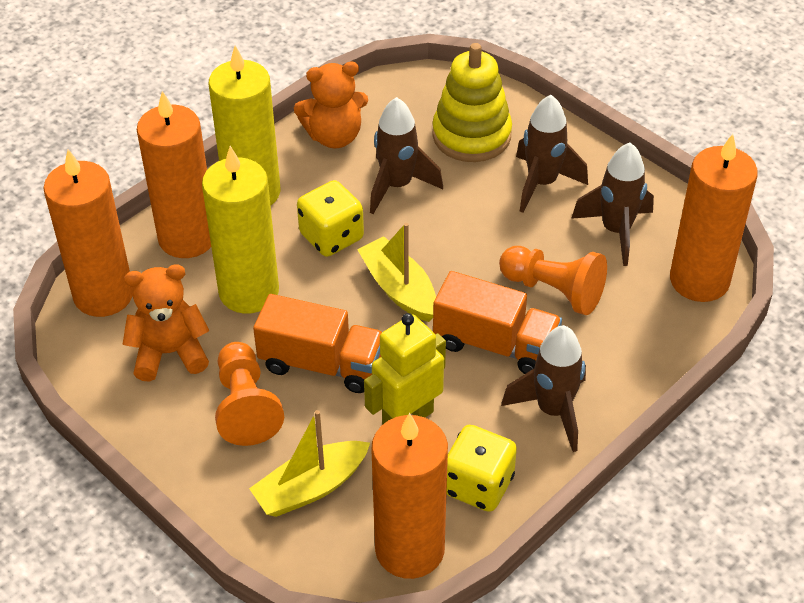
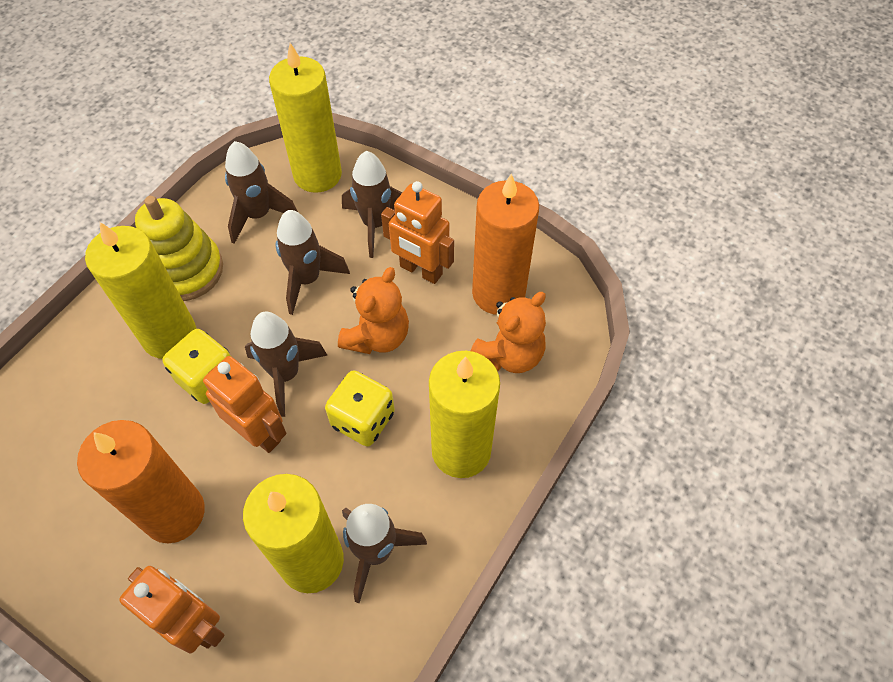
brown rocket: [370,97,443,214] [501,325,586,452] [516,95,588,213] [571,142,654,266] = 4 -> [225,141,298,244] [245,312,327,417] [276,210,350,315] [342,151,402,258] [342,504,427,604] = 5
orange candle: [43,149,133,317] [137,91,211,258] [371,413,448,579] [670,134,758,302] = 4 -> [77,420,205,543] [472,173,539,315] = 2
orange pawn: [215,342,284,446] [499,246,607,315] = 2 -> none = 0
orange robot: none = 0 -> [119,566,225,653] [203,356,286,453] [381,181,454,284] = 3
orange truck: [253,294,382,393] [433,271,562,374] = 2 -> none = 0
yellow boat: [249,410,370,517] [357,223,436,322] = 2 -> none = 0
yellow candle: [202,146,279,314] [209,46,280,205] = 2 -> [85,222,197,359] [243,474,344,593] [269,43,342,193] [429,351,500,478] = 4
yellow robot: [364,313,446,425] = 1 -> none = 0

